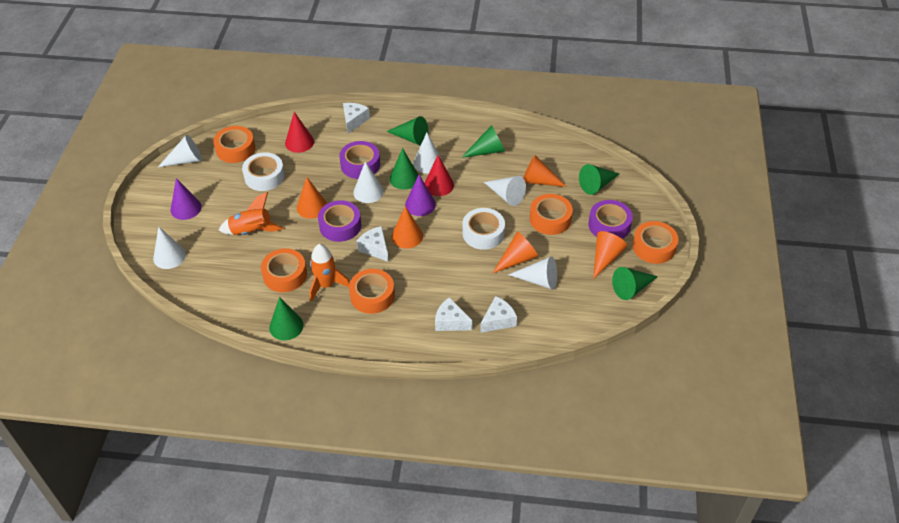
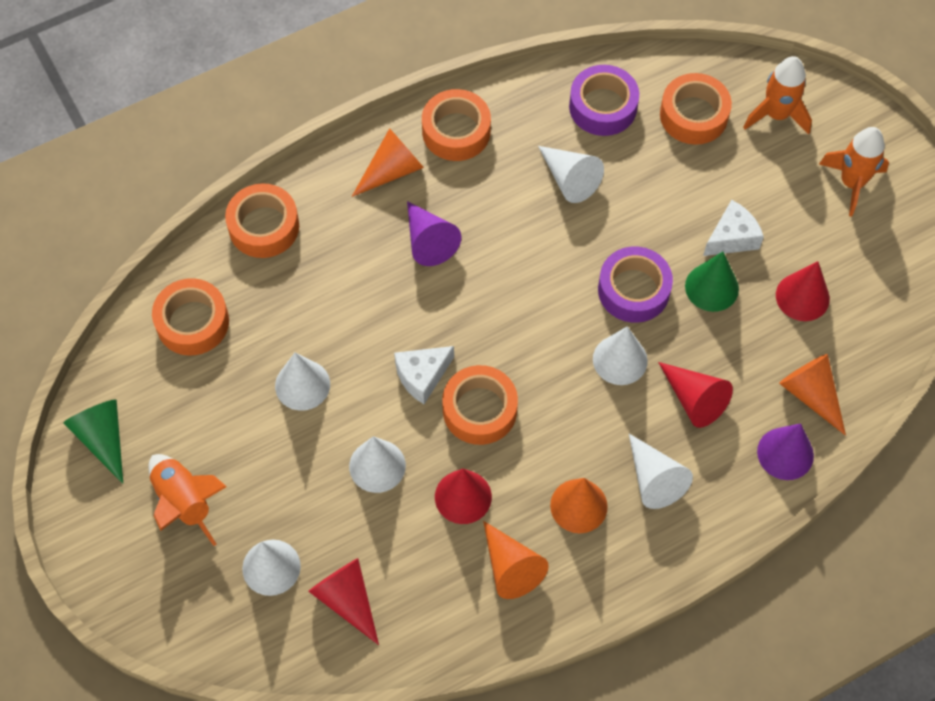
green cone: [269,297,304,340] [386,116,428,146] [390,148,418,190] [461,125,505,158] [579,164,619,195] [612,267,658,300] = 6 -> [63,399,123,484] [685,252,739,312] = 2
orange cone: [297,177,327,219] [392,206,423,248] [492,232,538,274] [523,155,567,187] [593,231,627,279] = 5 -> [352,128,424,197] [483,521,549,599] [550,478,608,533] [779,354,846,436] = 4
orange rocket: [218,192,283,235] [309,244,349,302] = 2 -> [148,454,227,546] [743,56,812,134] [819,127,889,217] = 3
purple tape: [318,200,361,242] [339,141,380,179] [589,200,633,239] = 3 -> [569,65,639,136] [598,246,673,323] = 2
red cone: [285,112,314,153] [425,155,454,196] = 2 -> [308,558,379,645] [435,469,492,524] [658,362,733,428] [776,261,830,321] = 4
white cheese: [343,103,370,134] [357,226,389,262] [435,297,472,331] [480,296,517,333] = 4 -> [394,346,454,404] [703,200,764,256] = 2
white tape: [242,152,285,191] [462,208,505,250] = 2 -> none = 0

